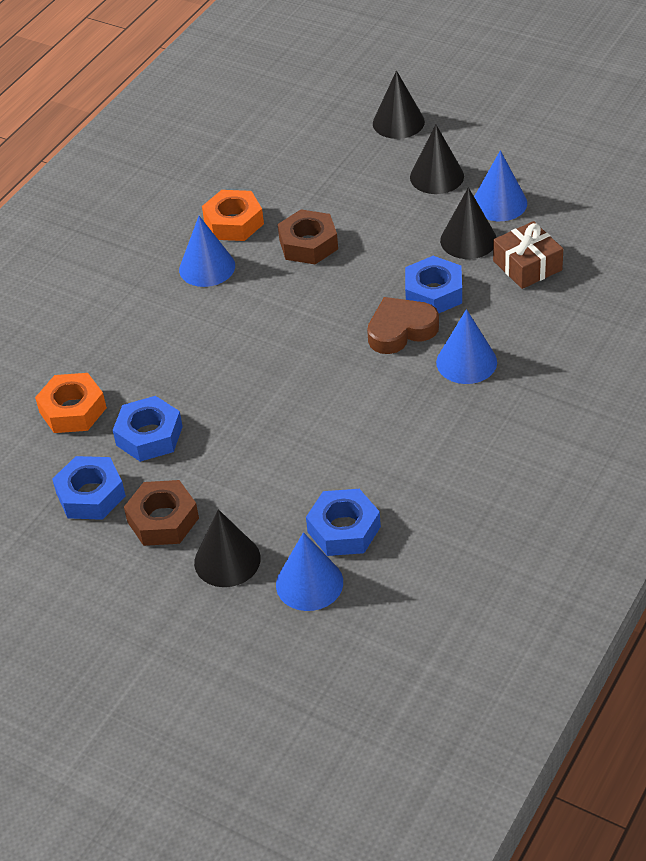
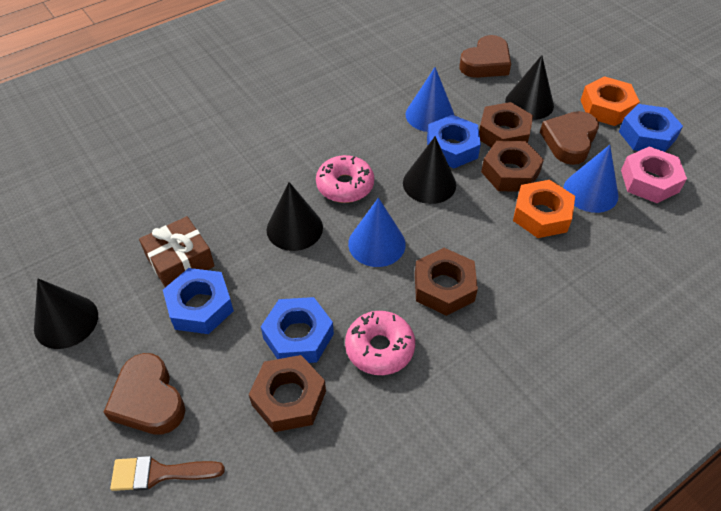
blue cone: [179,216,235,287] [276,532,343,611] [436,309,497,384] [474,150,527,221] = 4 -> [348,198,406,267] [406,67,454,132] [564,145,618,213] = 3
brown brush: none = 0 -> [110,456,225,491] = 1
brown heart: [367,297,439,354] = 1 -> [103,353,185,435] [459,35,511,78] [540,111,599,165] = 3
brown nut: [124,480,199,546] [278,209,338,264] = 2 -> [249,355,326,432] [415,248,478,316] [479,102,533,148] [481,141,544,192] = 4
pink donut: none = 0 -> [316,155,374,203] [345,311,415,375] = 2
pink nut: none = 0 -> [621,146,687,203] = 1

